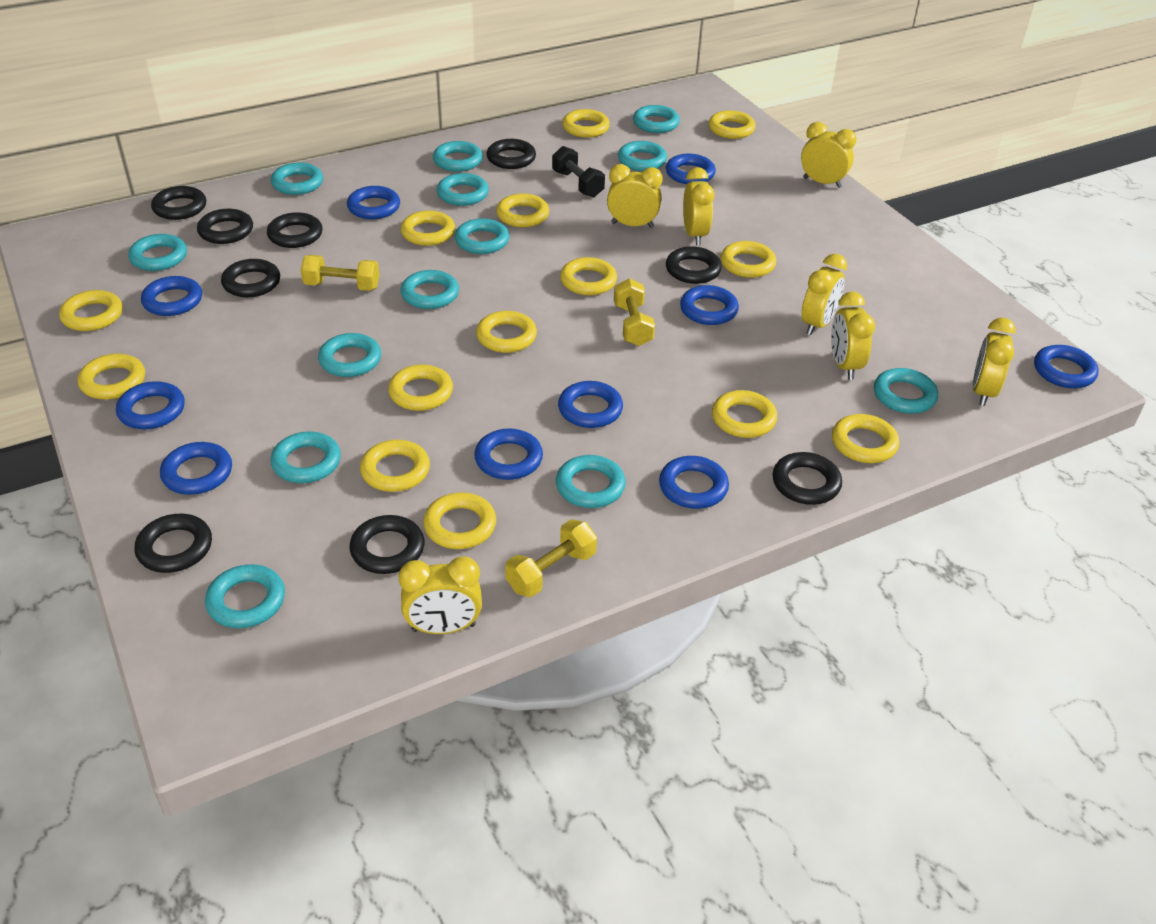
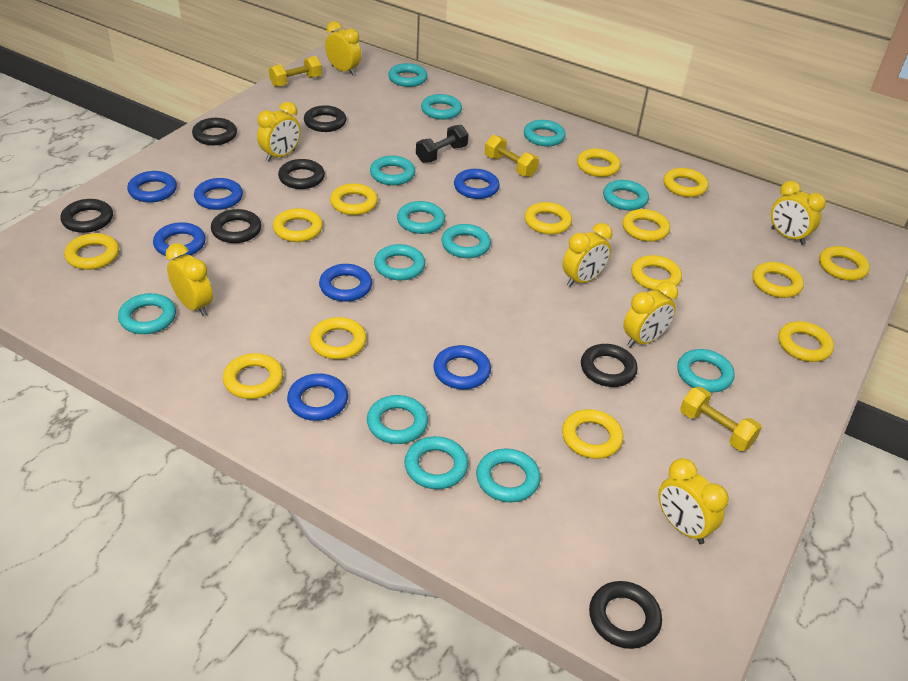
black ring: [134,514,212,573] [151,186,206,220] [197,209,253,244] [221,259,280,297] [267,212,323,248] [350,515,425,574] [487,139,536,169] [666,246,722,284] [773,452,842,505] = 9 -> [60,199,113,233] [192,118,237,145] [211,209,261,243] [278,159,325,189] [304,105,346,132] [581,344,638,387] [589,581,662,649] = 7
blue ring: [116,381,185,429] [141,276,202,316] [160,442,232,495] [347,186,400,219] [474,429,543,480] [558,381,623,428] [659,456,729,509] [666,154,716,184] [680,285,739,325] [1034,345,1099,388] = 10 -> [127,171,177,203] [153,222,206,258] [194,178,243,210] [287,373,348,421] [319,264,372,302] [433,345,491,389] [454,169,500,199] = 7

